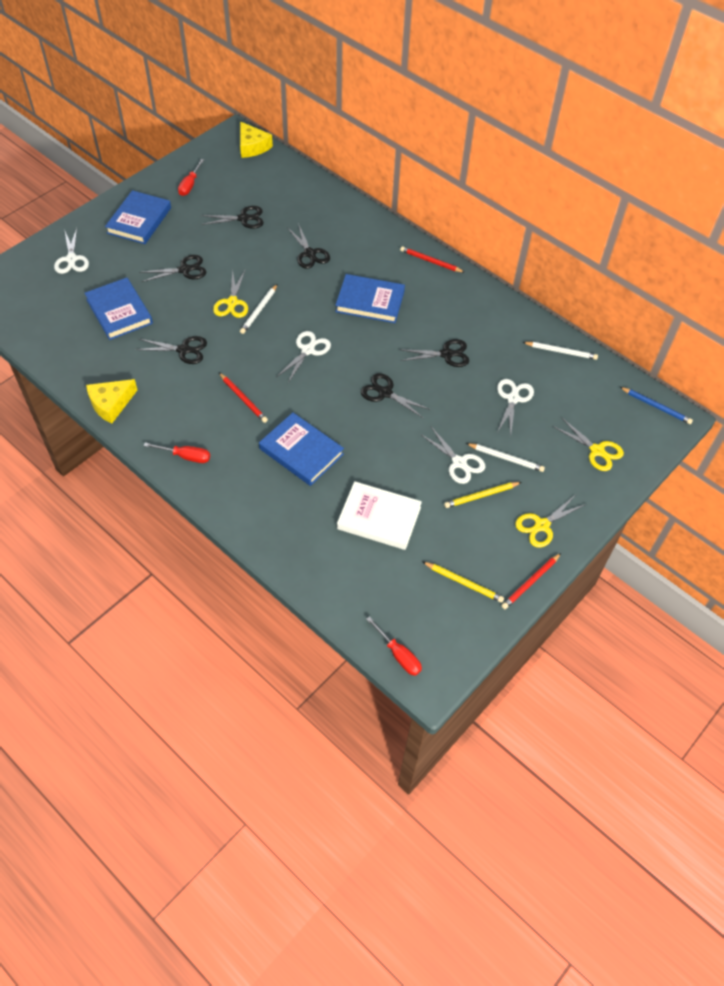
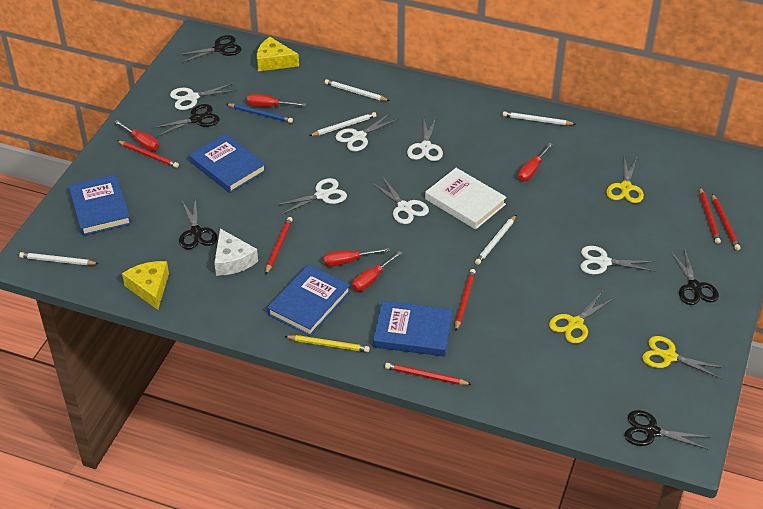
black scissors: [135,336,207,364] [139,255,206,282] [201,206,264,229] [287,223,330,269] [361,373,431,419] [399,339,469,367] = 6 -> [151,104,220,137] [178,35,242,63] [179,197,217,249] [624,410,710,450] [671,250,719,305] = 5
red pencil: [219,373,268,423] [400,246,464,272] [501,553,561,609] = 3 -> [117,141,179,168] [266,217,293,274] [385,363,472,385] [455,269,476,331] [700,187,721,244] [712,194,741,250] = 6
red screwdriver: [144,442,210,463] [178,159,204,196] [366,616,422,676] = 3 -> [114,120,159,151] [247,94,306,107] [323,248,390,267] [352,251,402,291] [518,143,553,181] = 5
white cheese: none = 0 -> [214,229,258,276] = 1
white pencil: [240,284,277,334] [466,443,545,472] [523,342,598,360] = 3 -> [19,252,99,265] [309,112,377,136] [325,79,390,101] [475,215,516,265] [503,111,575,125] = 5
white scissors: [54,228,89,274] [276,331,331,383] [420,427,486,484] [497,379,534,436] = 4 -> [170,83,237,110] [275,178,347,215] [336,113,398,151] [371,176,429,224] [407,116,443,161] [581,246,655,275] = 6
yellow pencil: [423,562,504,603] [444,482,521,508] = 2 -> [284,335,370,352] = 1

